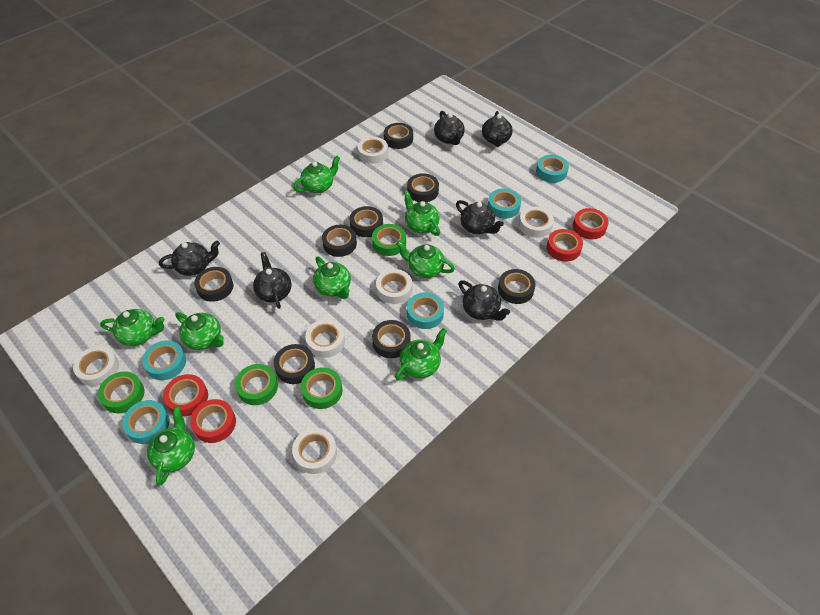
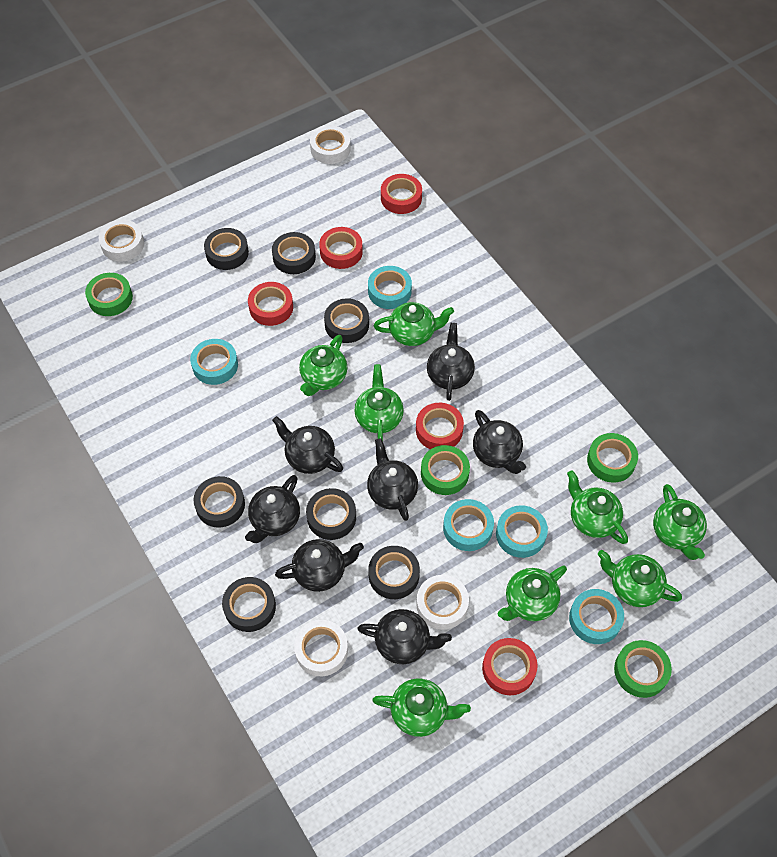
black tape: [194,267,233,302] [274,344,315,384] [322,225,357,257] [350,206,383,237] [372,320,411,358] [384,123,413,149] [407,173,439,202] [498,269,536,304] = 8 -> [194,476,245,527] [204,228,249,270] [222,577,276,632] [272,232,316,274] [306,488,356,540] [324,298,369,343] [368,546,420,599] = 7
black teapot: [159,241,220,276] [253,252,292,309] [434,111,465,145] [456,200,504,234] [459,280,510,321] [482,111,513,147] = 6 -> [245,475,300,543] [272,416,343,474] [275,539,364,592] [357,609,452,664] [367,438,418,521] [427,323,475,401] [473,410,526,474] = 7
red tape: [163,374,208,416] [190,399,236,443] [547,229,583,262] [573,208,609,239] = 4 -> [248,282,293,326] [319,227,363,269] [381,174,422,214] [416,403,464,449] [482,638,538,695] = 5
white tape: [73,346,119,386] [292,428,337,474] [305,319,345,358] [358,137,388,164] [376,269,412,304] [519,207,554,238] = 6 -> [99,220,144,262] [294,620,348,676] [310,125,351,164] [416,575,469,630] = 4

